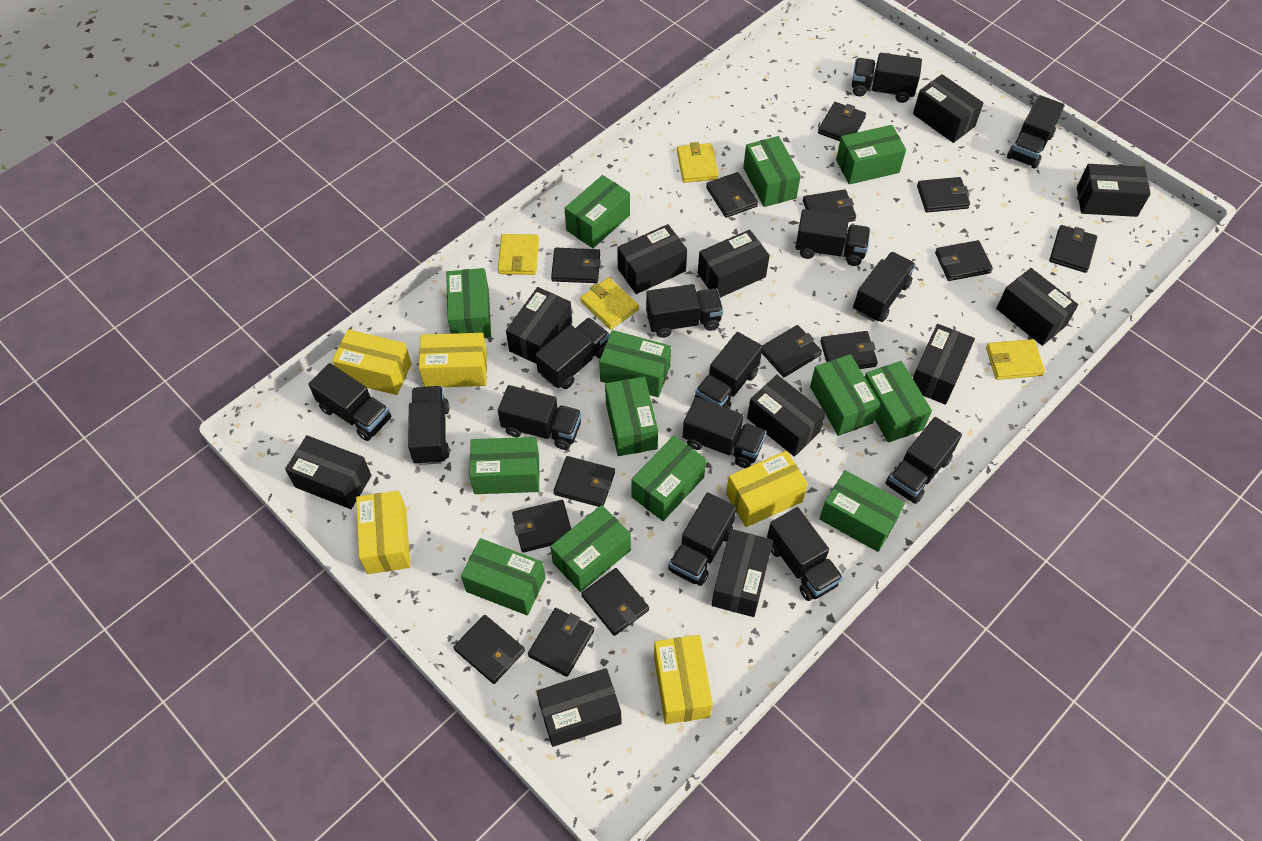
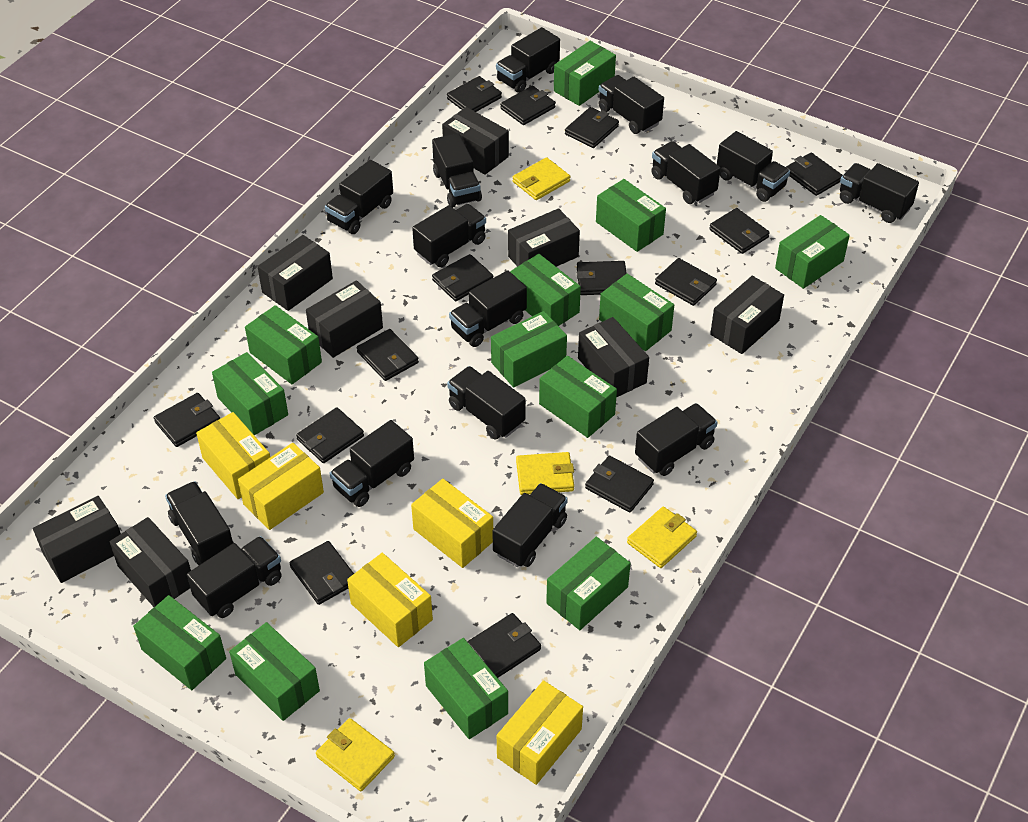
black box: [285,435,372,509] [506,287,572,364] [536,668,622,747] [617,224,687,294] [698,230,770,298] [712,529,773,617] [747,375,826,457] [913,74,984,143] [913,324,975,405] [996,268,1078,346] [1077,164,1151,217] = 11 -> [33,496,121,583] [109,517,191,607] [257,235,333,311] [306,280,383,358] [442,107,509,175] [508,208,580,267] [578,317,649,397] [710,276,784,354] = 8
black truck: [308,363,391,441] [408,386,450,465] [498,385,582,450] [535,318,609,389] [646,284,723,338] [668,493,737,586] [683,397,767,468] [695,332,763,409] [767,507,843,601] [795,209,870,266] [852,53,922,103] [853,252,916,322] [885,417,962,504] [1007,95,1064,169] = 14 -> [165,481,234,565] [187,536,282,618] [325,160,393,234] [330,420,414,507] [412,204,486,267] [432,133,482,208] [447,366,526,440] [449,270,527,347] [492,483,568,567] [496,27,560,93] [598,75,664,134] [635,403,717,476] [651,141,721,204] [717,131,790,202] [840,163,919,223] = 15

